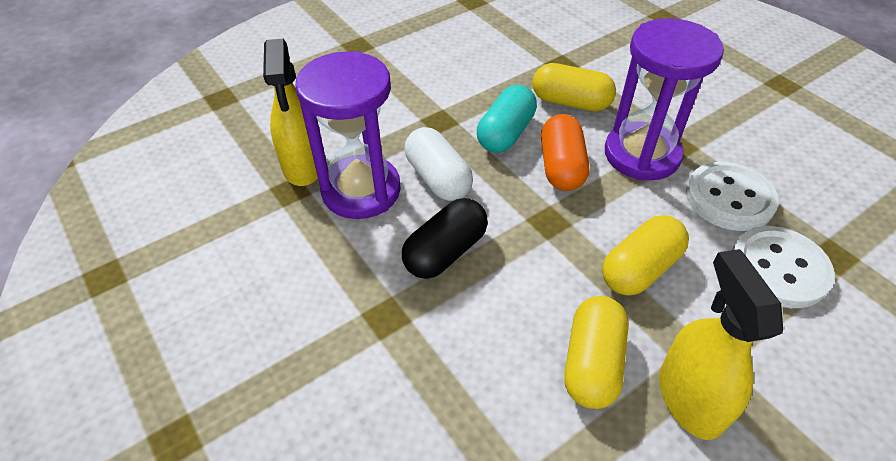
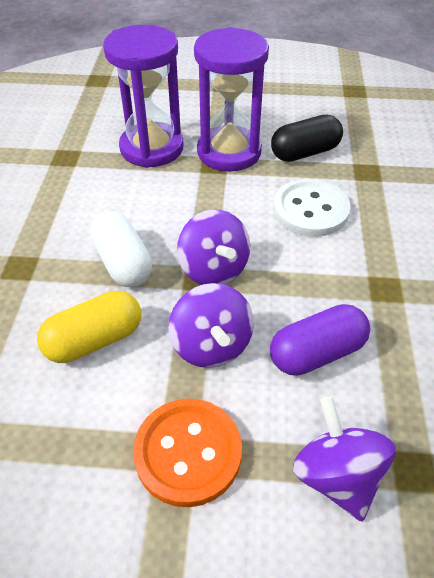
orange button: none = 0 -> [133,399,242,507] = 1
orange capsule: [541,114,589,191] = 1 -> none = 0
purple capsule: none = 0 -> [270,304,370,376] = 1
purple spinning top: none = 0 -> [168,283,254,368] [177,209,250,285] [293,396,396,521] = 3
turquoise capsule: [477,85,537,153] = 1 -> none = 0
white button: [686,162,779,231] [732,226,835,308] = 2 -> [273,179,350,237] = 1
yellow capsule: [532,63,616,111] [564,296,629,409] [602,215,689,295] = 3 -> [37,291,141,363] = 1
yellow spray bottle: [263,39,320,186] [659,249,783,440] = 2 -> none = 0

